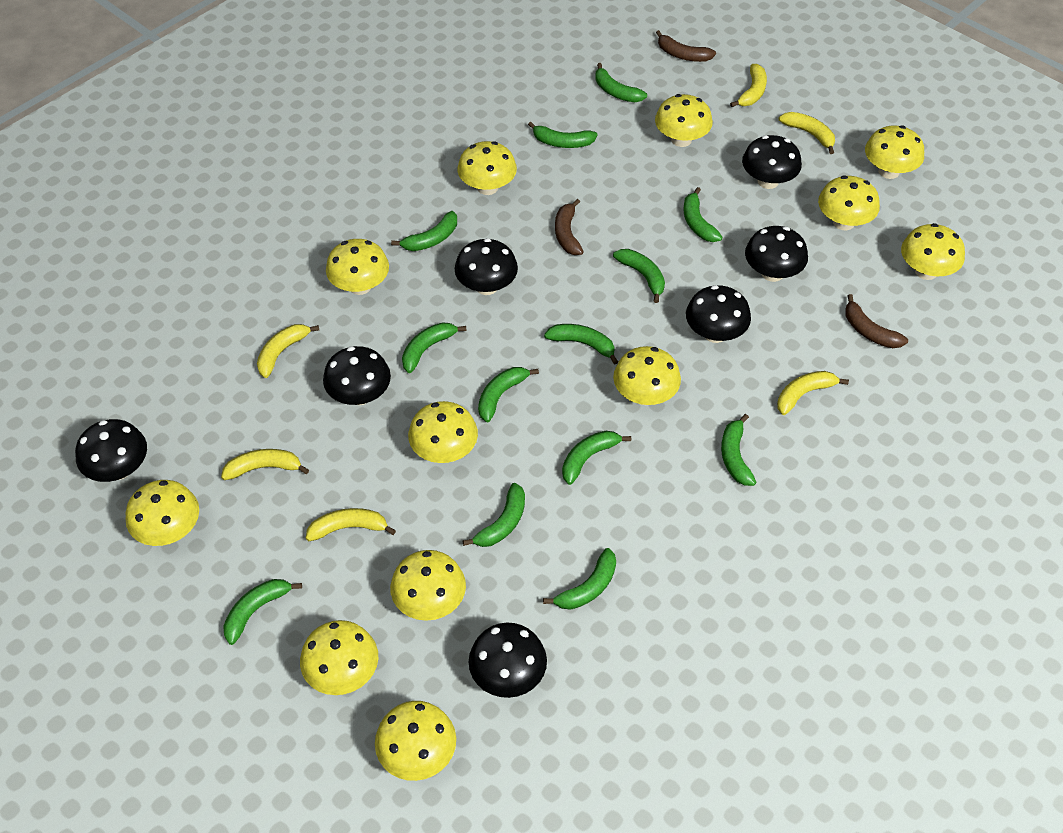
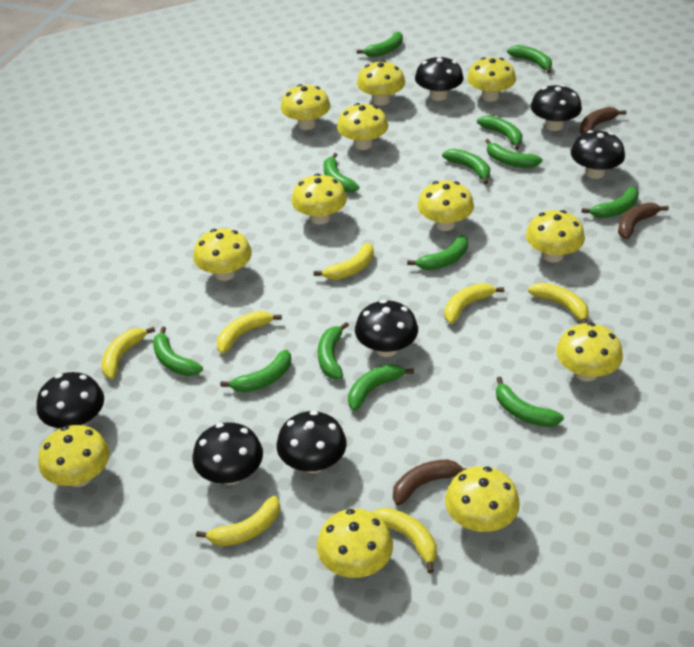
yellow banana: [221,449,309,480] [257,324,319,378] [306,508,396,541] [730,64,767,107] [777,371,849,415] [779,112,835,154] = 6 -> [101,327,155,379] [196,496,280,546] [217,311,282,354] [314,243,374,280] [373,508,437,573] [444,283,504,324] [528,283,589,324] = 7

